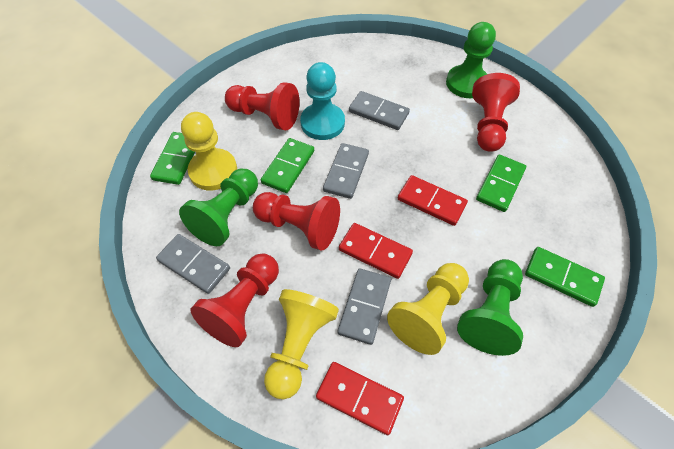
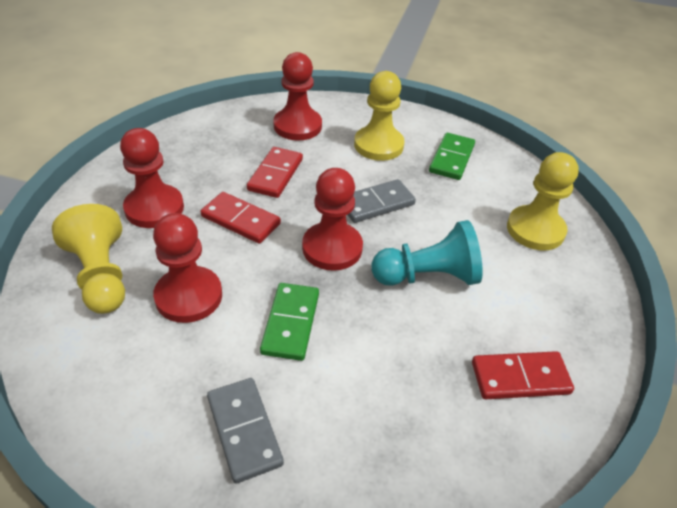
green domino: [150,132,195,185] [261,138,314,193] [476,155,526,212] [525,247,605,307] = 4 -> [260,283,319,361] [429,133,475,180] = 2
green pawn: [179,169,258,246] [446,22,496,98] [457,259,523,356] = 3 -> none = 0
grey domino: [156,234,230,294] [323,143,369,199] [338,268,391,345] [349,91,410,130] = 4 -> [207,378,284,483] [348,179,416,223] = 2

